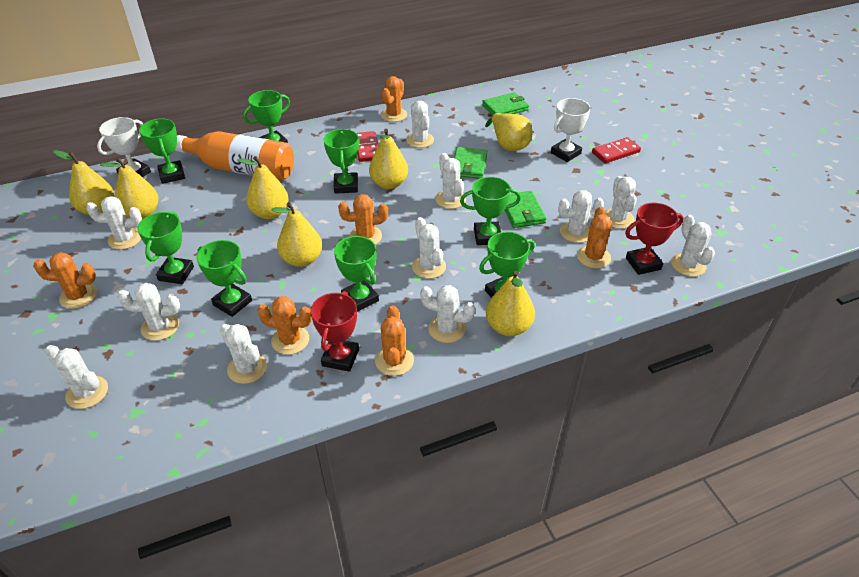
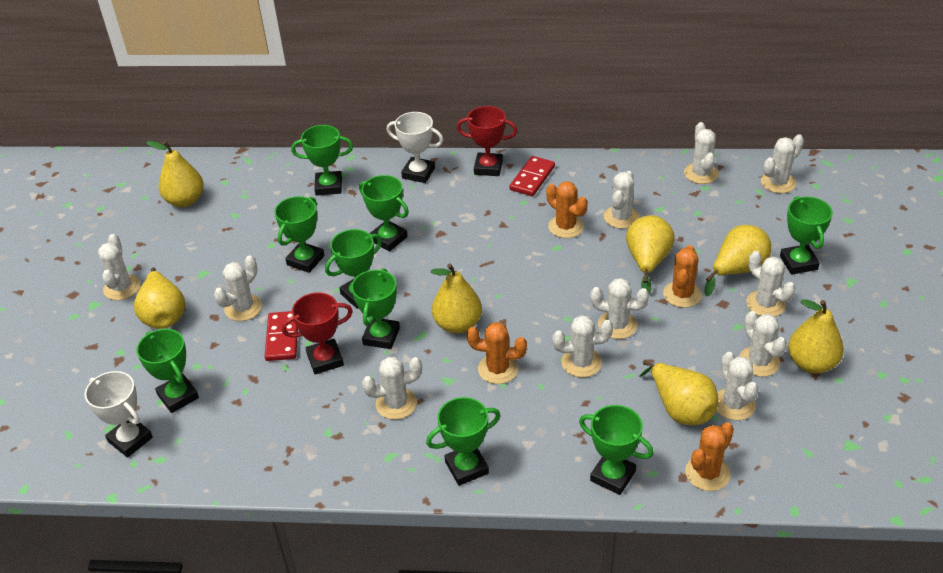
green trophy: [137,211,194,284] [139,118,185,184] [197,240,252,317] [243,90,290,143] [323,129,359,194] [334,236,379,312] [460,177,521,245] [479,232,535,298] = 8 -> [136,329,199,413] [274,196,324,273] [291,125,353,196] [325,229,382,309] [351,268,400,349] [359,175,409,251] [426,397,501,486] [579,405,654,495] [780,196,833,275] = 9
green wallet: [454,147,487,179] [482,92,529,115] [505,191,547,228] = 3 -> none = 0
orange bottle: [175,131,294,181] = 1 -> none = 0
orange cactus: [33,252,97,309] [257,296,312,355] [338,194,388,245] [375,306,414,376] [381,76,407,122] [577,207,612,268] = 6 -> [467,322,527,384] [546,181,588,238] [663,245,702,308] [685,422,734,491] = 4

